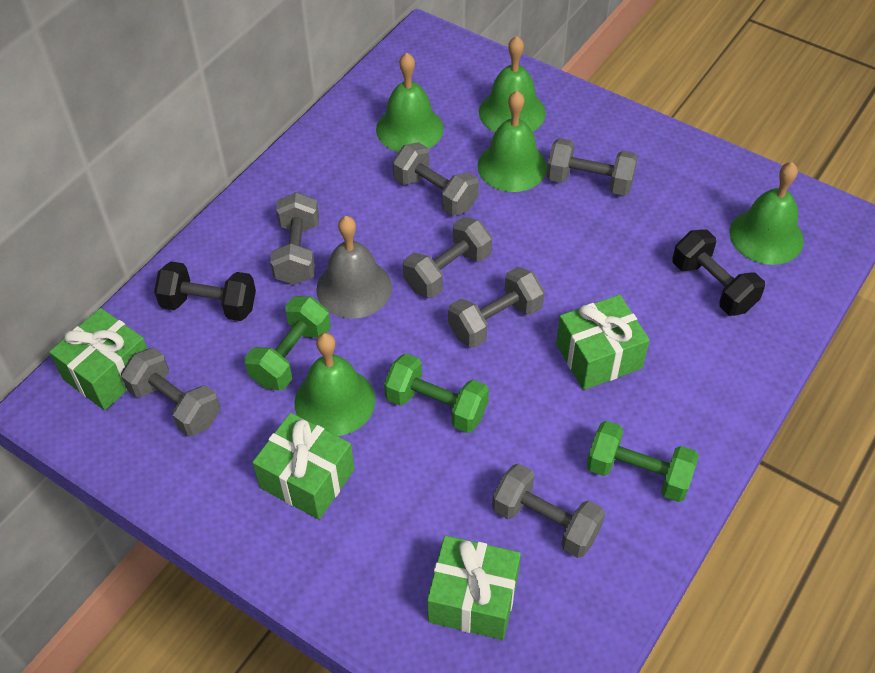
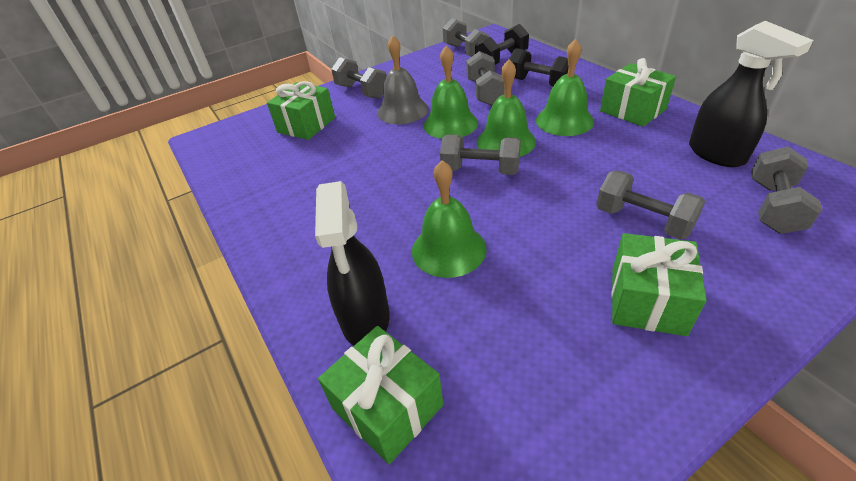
black spray bottle: none = 0 -> [315,181,390,346] [689,21,813,167] = 2
green bell: [294,333,375,436] [376,53,444,152] [478,91,547,192] [479,36,546,132] [730,162,804,265] = 5 -> [412,160,487,278] [424,46,478,139] [477,59,536,157] [536,39,594,136] = 4
green dumbbell: [245,296,331,390] [384,353,489,433] [586,421,699,502] = 3 -> none = 0
grey dumbbell: [121,347,220,437] [270,192,319,285] [392,142,479,216] [403,217,492,298] [448,267,544,348] [492,463,605,558] [547,138,638,196] = 7 -> [331,57,387,99] [440,135,521,175] [443,18,490,57] [466,51,505,106] [596,170,705,240] [751,146,822,234] = 6

